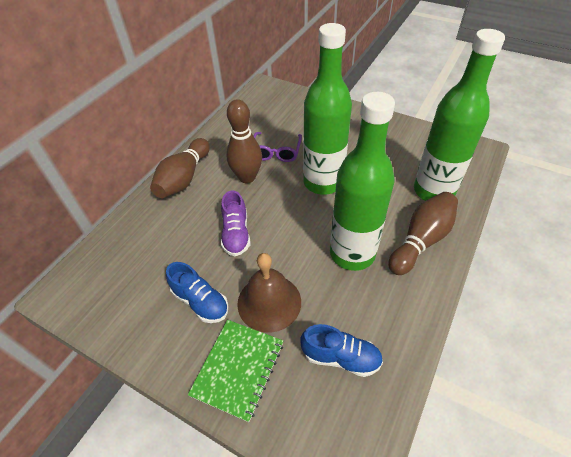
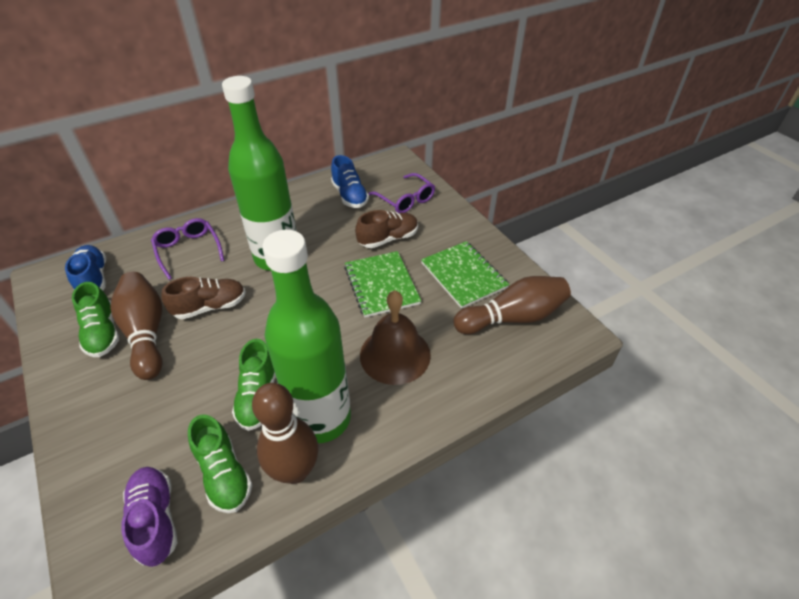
brown shoe: none = 0 -> [162,277,246,319] [355,210,418,248] = 2
green bottle: [303,23,352,195] [330,92,395,271] [414,29,505,201] = 3 -> [222,76,297,271] [262,230,351,443] = 2
green notebook: [188,320,283,422] = 1 -> [344,251,421,318] [421,241,510,309] = 2
green shoe: none = 0 -> [72,282,119,357] [188,414,252,513] [232,339,276,431] = 3
purple glasses: [254,132,302,162] = 1 -> [151,218,224,280] [368,173,435,213] = 2

